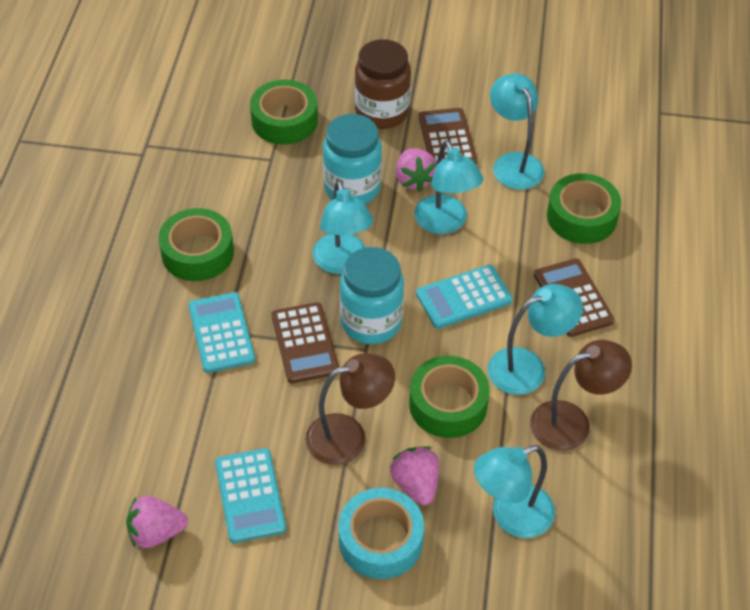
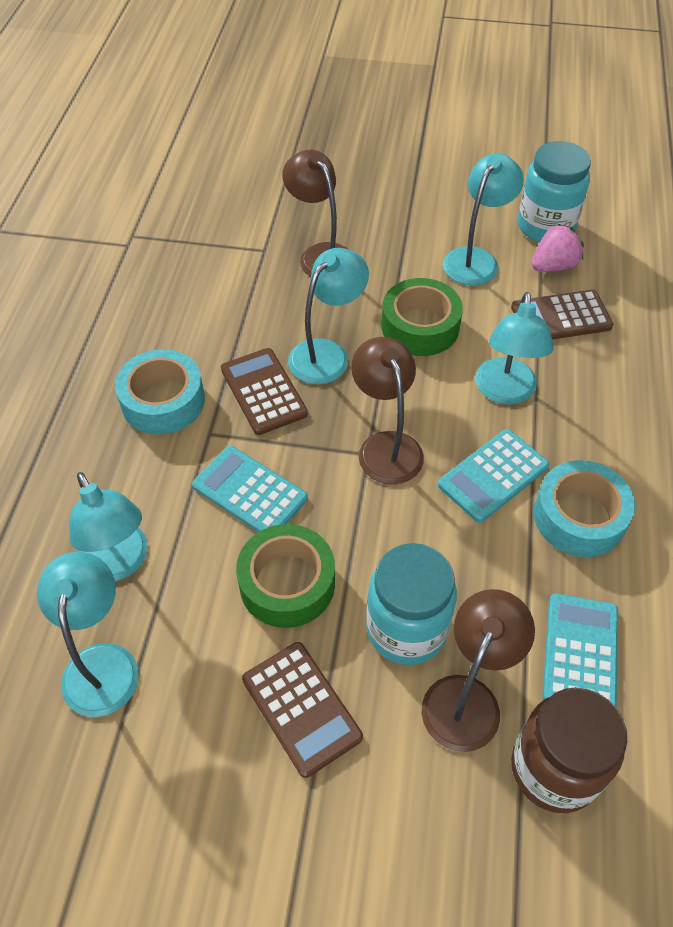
brown lamp: [305,353,395,465] [530,340,632,451] = 2 -> [282,150,349,277] [351,337,424,485] [422,589,535,752] = 3
green tape: [158,208,234,281] [250,80,318,145] [409,356,490,438] [547,173,621,244] = 4 -> [236,524,335,628] [382,278,463,356] = 2
pink strawberry: [126,496,188,548] [390,446,439,505] [396,148,437,192] = 3 -> [532,224,584,272] = 1
turquoise tape: [339,488,424,579] = 1 -> [115,349,205,435] [534,460,635,557] = 2

